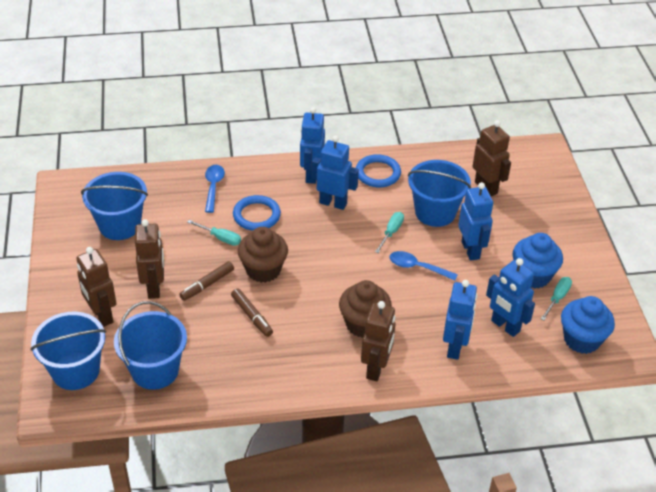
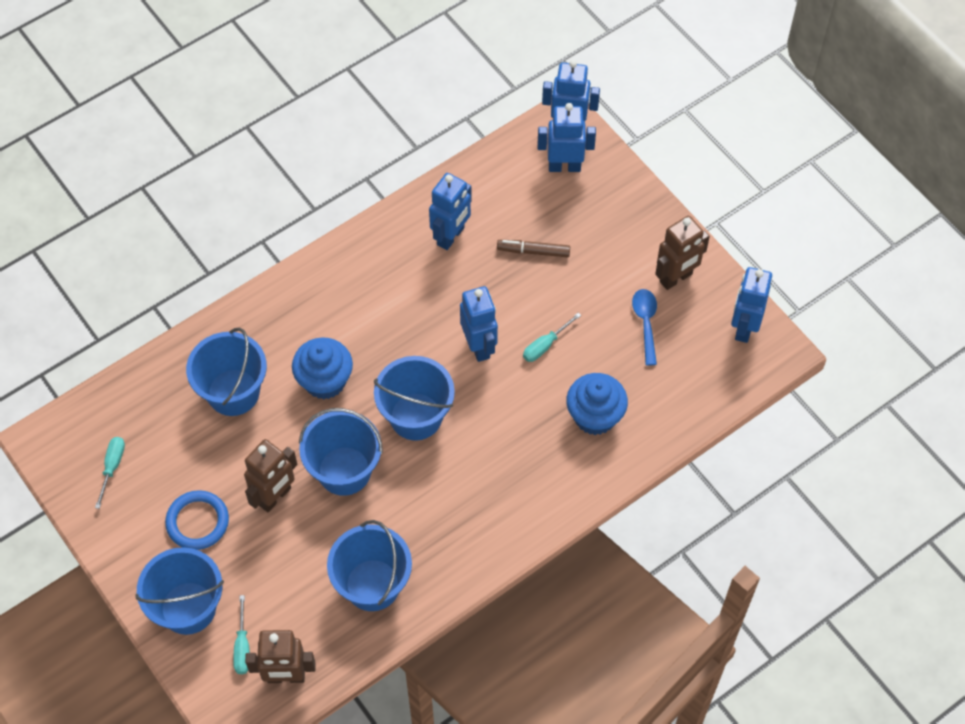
blue bucket: [30,312,106,390] [81,172,148,240] [114,301,187,390] [408,160,471,227] = 4 -> [135,547,224,635] [186,328,267,416] [299,408,383,496] [327,520,412,611] [374,356,455,441] = 5
blue ring: [233,195,281,231] [356,154,401,187] = 2 -> [165,490,229,550] = 1
blue spoon: [205,165,225,213] [390,251,458,281] = 2 -> [632,289,657,366] = 1
brown cupcake: [238,227,288,283] [339,280,392,338] = 2 -> none = 0
brown marker: [179,261,234,301] [231,289,273,337] = 2 -> [497,240,570,257] = 1
brown robot: [76,247,117,327] [135,219,164,299] [361,301,395,381] [472,120,511,196] = 4 -> [244,439,297,512] [245,630,316,683] [655,216,710,290] = 3

